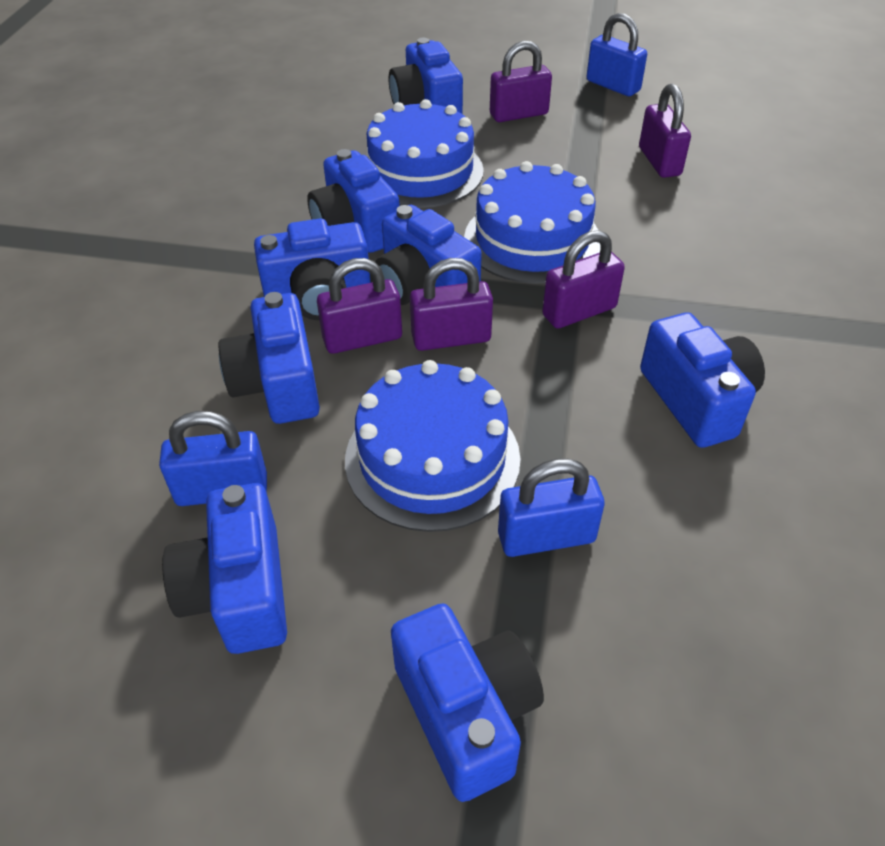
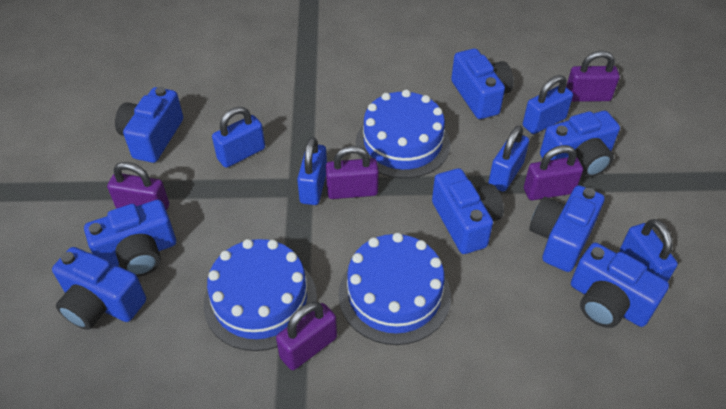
blue padlock: [159,411,267,506] [498,458,605,557] [587,13,647,96] = 3 -> [212,107,265,168] [297,137,327,205] [488,125,529,192] [523,75,573,134] [620,219,678,282] = 5

